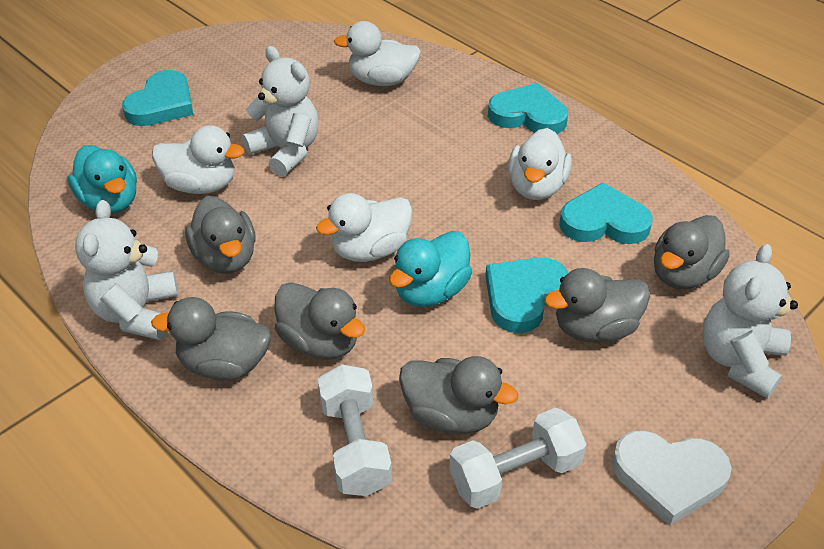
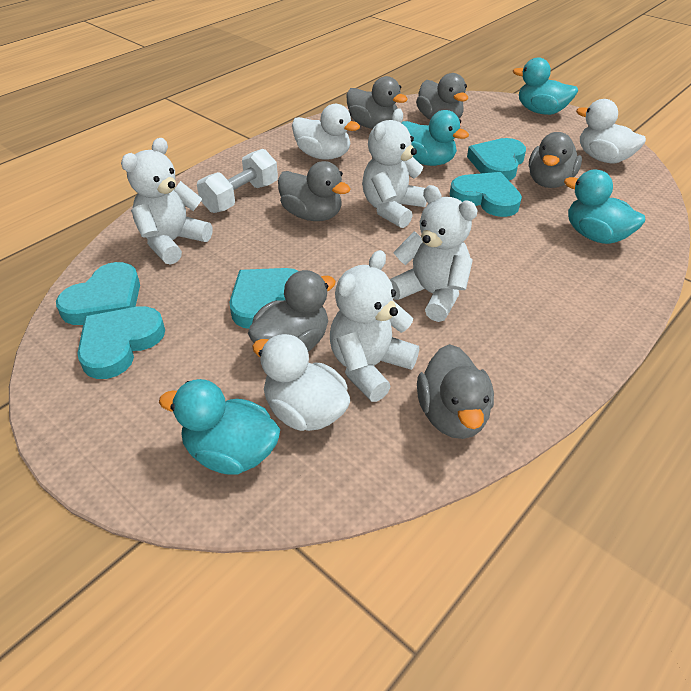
turquoise duck: [68,145,137,214] [389,231,472,307] = 2 -> [159,379,280,475] [402,110,469,166] [513,57,578,115] [564,169,645,244] = 4
turquoise heart: [122,70,193,126] [485,257,568,333] [488,83,568,134] [559,183,653,244] = 4 -> [56,262,140,325] [77,306,165,379] [230,268,298,329] [450,172,522,217] [467,138,526,180] = 5
white duck: [152,125,245,194] [316,193,413,262] [334,21,421,86] [508,128,572,200] = 4 -> [252,334,350,431] [292,104,360,160] [576,99,646,163] = 3
white dumbbell: [318,364,392,496] [449,408,587,509] = 2 -> [197,149,278,213] = 1
white heart: [612,430,732,525] = 1 -> none = 0
white teddy bear: [75,200,178,340] [242,46,319,177] [702,244,798,399] = 3 -> [121,138,213,264] [330,250,419,402] [362,108,427,228] [390,185,478,322] = 4

